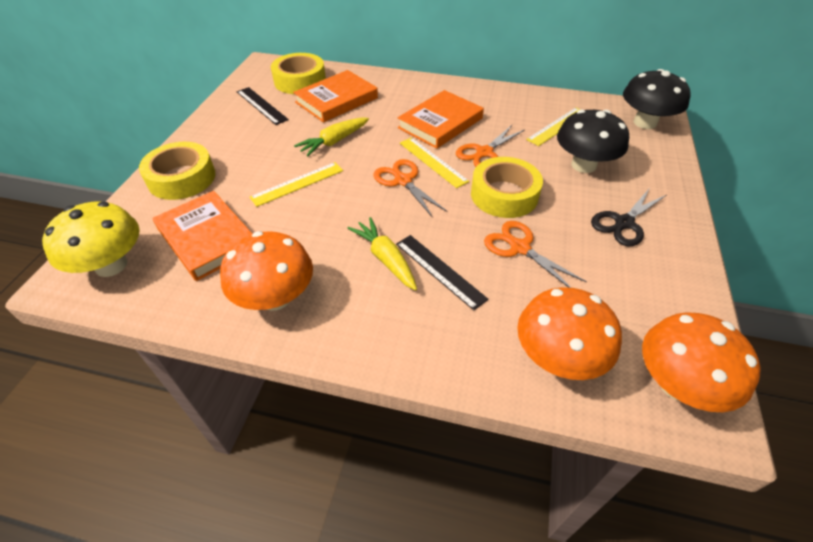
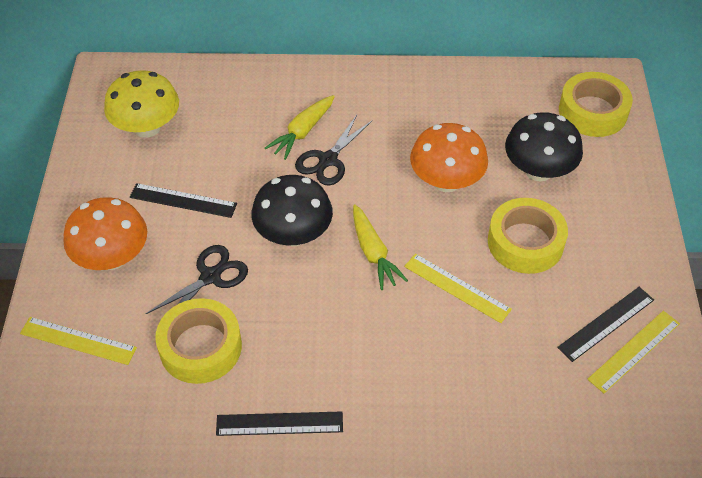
black ruler: [237,87,289,125] [396,235,488,310] = 2 -> [130,183,237,218] [216,411,343,436] [557,287,654,362] = 3
black scissors: [591,189,666,246] = 1 -> [146,245,248,314] [295,115,372,186] = 2
orange book: [153,191,252,281] [293,70,378,123] [398,90,484,149] = 3 -> none = 0
orange mushroom: [220,231,313,311] [517,287,622,380] [642,312,761,412] = 3 -> [63,197,147,270] [410,123,488,192] = 2
orange scissors: [373,159,447,218] [456,125,525,167] [484,221,587,288] = 3 -> none = 0

